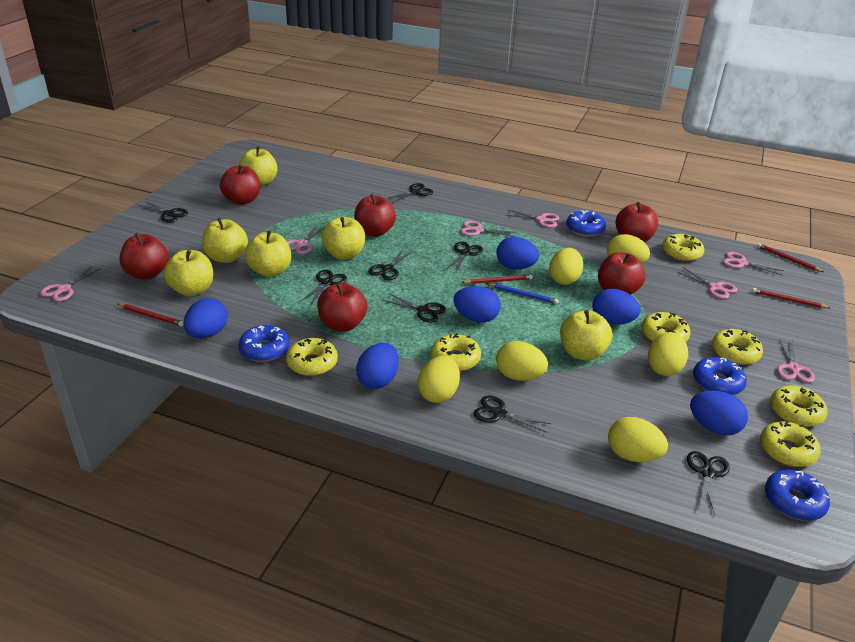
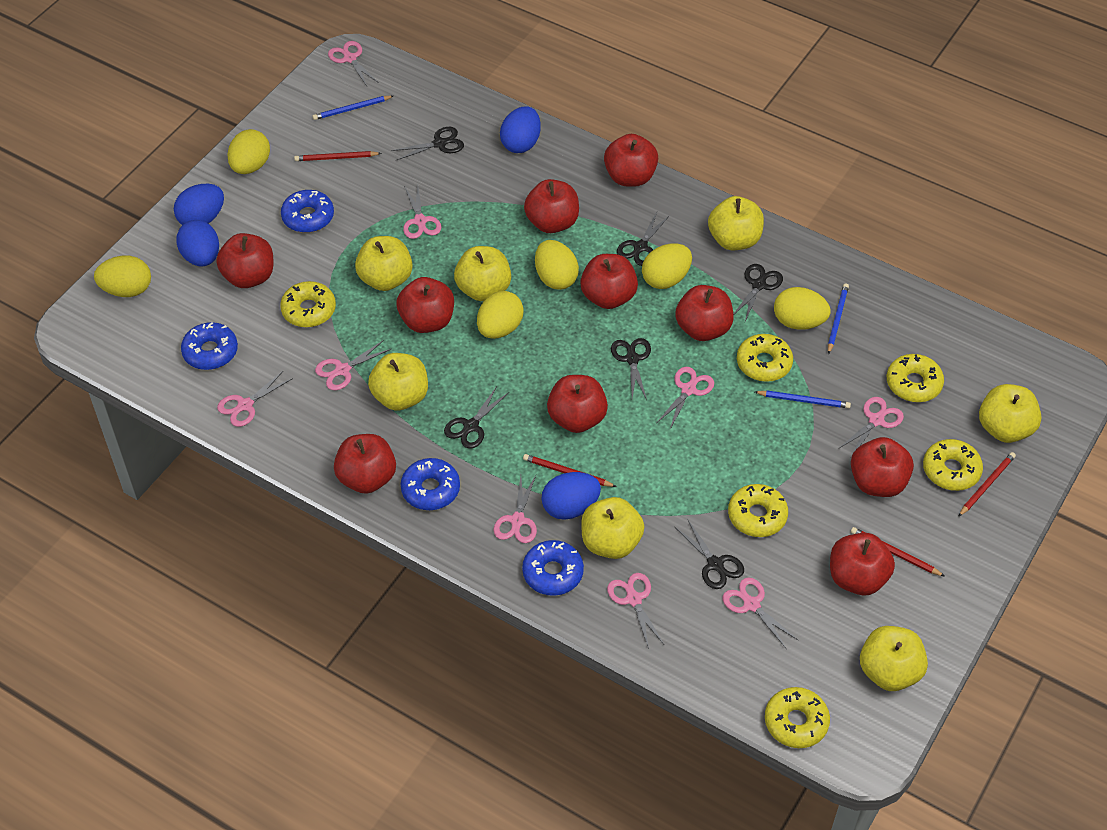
black scissors: [139,201,188,223] [300,270,347,306] [368,250,413,280] [383,294,446,323] [384,183,433,203] [445,242,483,272] [473,396,551,433] [687,451,730,515] = 8 -> [391,127,464,160] [444,386,509,449] [611,338,651,400] [617,212,670,266] [675,520,744,589] [733,264,783,321] = 6
blue egg: [183,298,228,338] [356,343,399,389] [453,286,501,323] [496,237,539,269] [592,289,641,325] [690,391,748,435] = 6 -> [174,184,224,225] [176,220,219,267] [500,106,541,153] [541,472,601,520] = 4
blue pencil: [486,283,559,304] = 1 -> [312,96,393,120] [755,391,851,408] [828,283,849,354] = 3
pink scissors: [40,266,100,301] [287,225,325,254] [461,221,516,237] [506,210,559,228] [677,267,737,299] [723,252,784,276] [777,339,815,383] = 7 -> [217,370,293,427] [315,340,391,390] [328,41,379,86] [403,186,441,239] [494,475,537,543] [607,573,664,649] [657,367,714,429] [723,577,798,648] [838,397,904,457] = 9
red apple: [119,233,169,279] [220,164,260,205] [317,282,367,332] [354,194,396,237] [598,252,645,295] [615,202,658,242] = 6 -> [216,233,274,288] [334,434,396,494] [397,277,454,333] [524,179,579,233] [547,375,608,433] [580,254,638,309] [604,134,658,187] [675,285,733,341] [830,533,895,595] [851,437,914,497] = 10
yellow apple: [164,250,213,296] [202,218,248,263] [239,146,278,186] [245,231,291,277] [321,217,365,260] [560,310,612,361] = 6 -> [355,236,412,291] [368,353,428,411] [454,246,511,301] [581,497,645,559] [708,196,764,250] [860,626,928,691] [979,384,1041,443] = 7
yellow donut: [286,338,338,376] [431,333,481,371] [641,312,691,342] [662,234,704,261] [712,329,763,365] [760,421,821,467] [770,385,828,427] = 7 -> [280,281,336,327] [728,484,788,537] [737,334,793,382] [765,687,830,748] [887,354,944,402] [923,439,983,491] = 6

